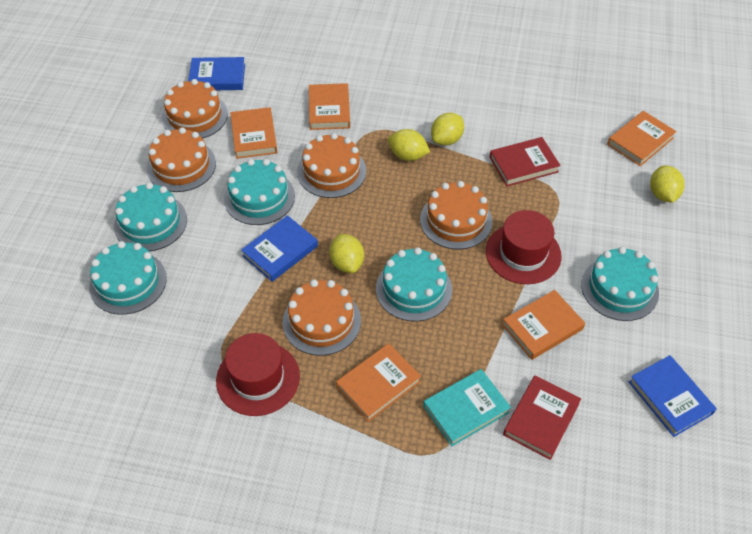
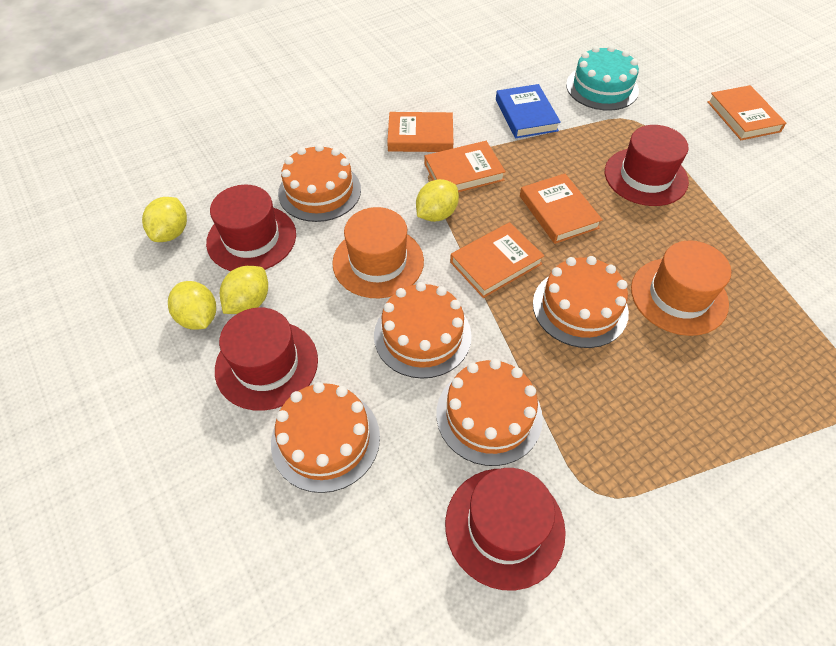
blue book: [188,57,245,90] [241,215,318,282] [629,355,717,437] = 3 -> [496,84,561,139] = 1
orange hat: none = 0 -> [332,207,424,298] [631,240,731,336] = 2
red book: [490,137,561,187] [503,375,581,460] = 2 -> none = 0
red hat: [216,333,300,416] [486,210,562,284] = 2 -> [206,185,296,271] [215,307,318,411] [445,468,566,590] [605,125,689,206] = 4
turquoise book: [423,369,511,446] = 1 -> none = 0
turquoise cake: [89,241,167,315] [114,183,187,251] [224,159,295,225] [376,247,452,322] [581,247,659,321] = 5 -> [566,45,639,111] = 1

